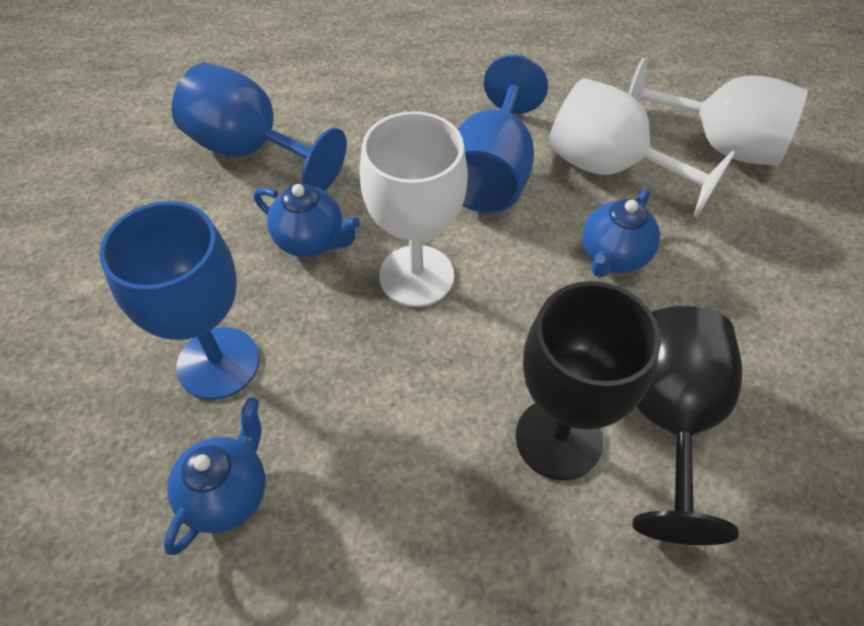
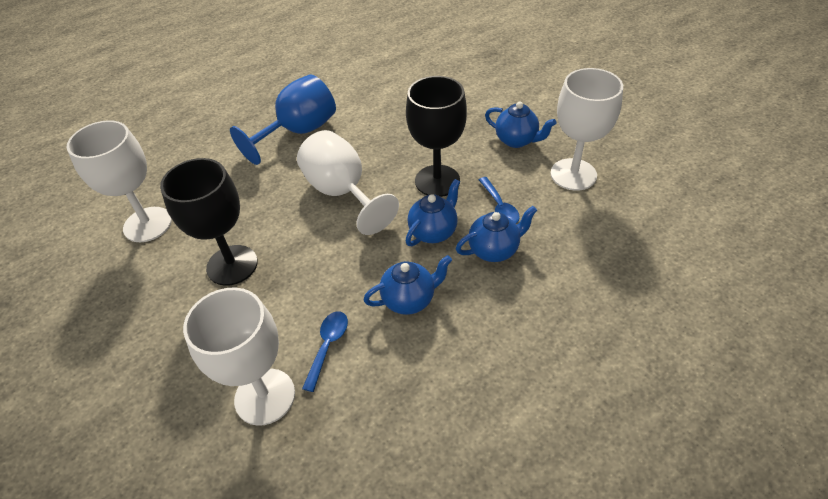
blue goblet: [99,201,259,400] [172,63,347,191] [458,55,548,213] = 3 -> [230,74,336,165] = 1
blue spoon: none = 0 -> [302,312,348,392] [479,177,520,224] = 2
blue teapot: [164,397,266,555] [254,184,360,257] [582,189,660,277] = 3 -> [364,255,452,315] [406,179,460,246] [456,206,537,262] [485,102,556,148] = 4
white goblet: [360,111,468,307] [548,78,735,218] [628,58,808,166] = 3 -> [67,120,172,242] [183,287,295,426] [297,130,399,235] [550,68,623,191] = 4

